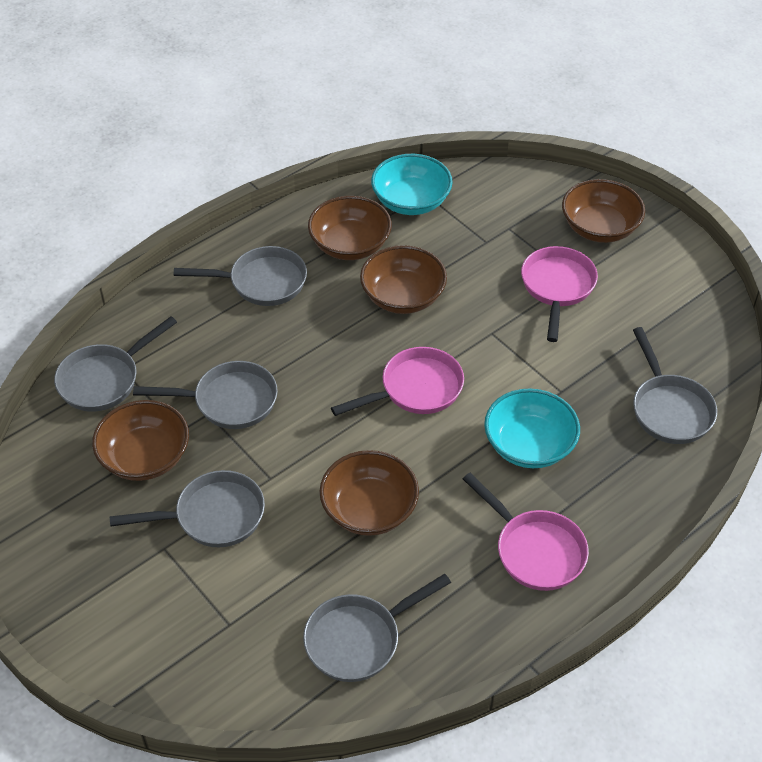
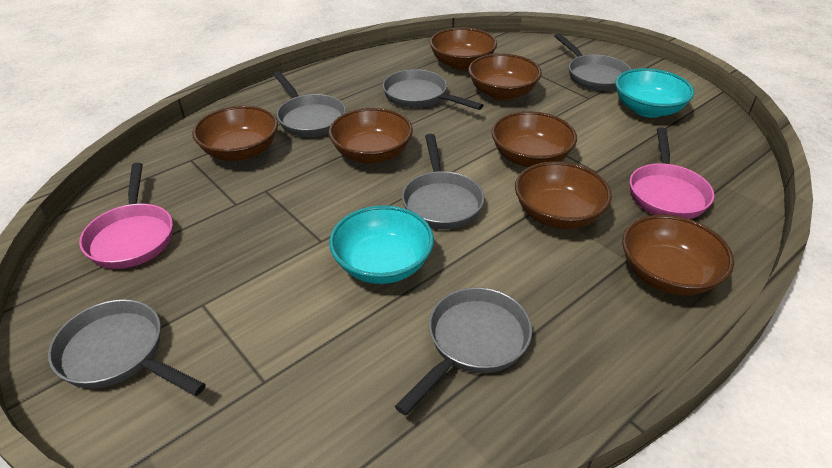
brown bowl: [92,400,189,481] [308,196,392,260] [319,450,419,536] [360,245,447,314] [562,179,645,243] = 5 -> [192,105,278,161] [328,108,413,164] [430,28,497,70] [468,53,542,100] [491,111,577,167] [515,161,612,229] [622,215,734,296] = 7
pink pan: [331,347,464,416] [463,473,589,591] [521,246,598,342] = 3 -> [79,163,173,269] [630,127,714,219] = 2

